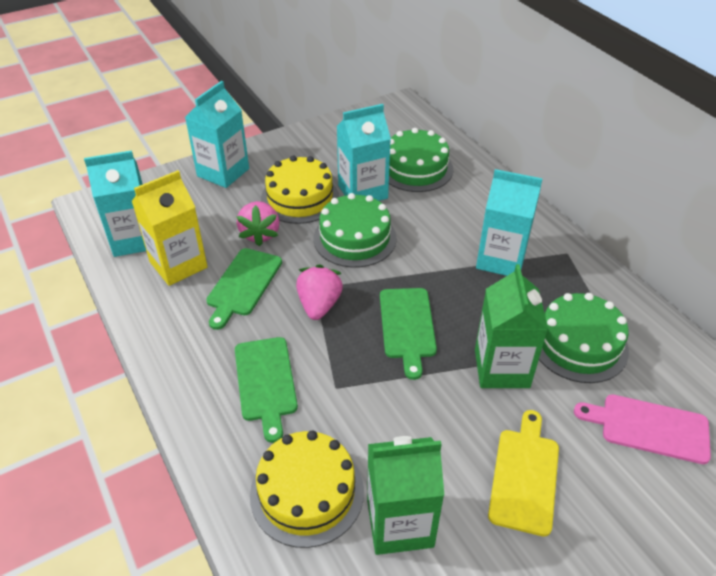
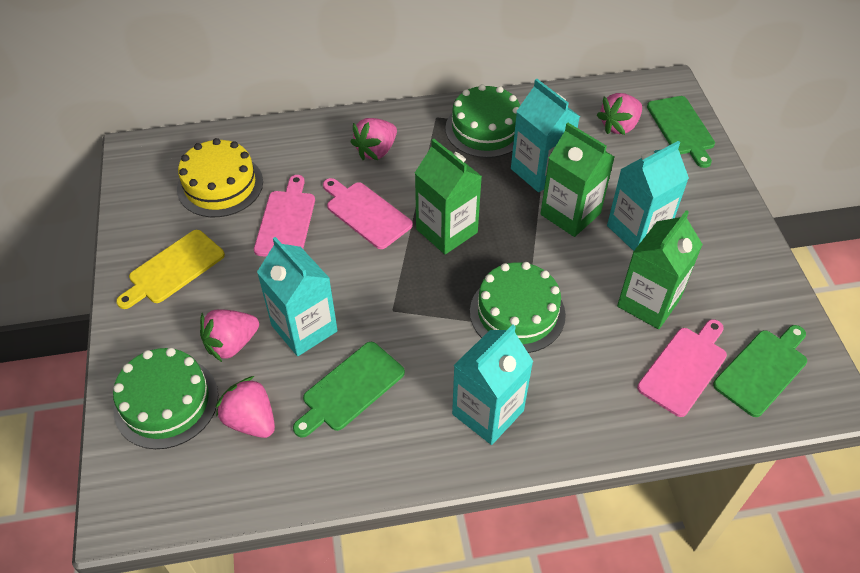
green carton: [367,436,444,555] [475,264,548,388] = 2 -> [415,139,482,254] [540,123,614,237] [617,210,703,329] = 3
pink cutting board: [574,394,711,464] = 1 -> [254,175,315,257] [323,178,413,249] [637,319,727,417] = 3
pink strawberry: [236,201,279,246] [296,264,343,320] = 2 -> [200,309,259,362] [215,376,275,438] [351,118,397,160] [597,93,642,135] = 4
yellow cake: [250,431,364,548] [261,156,339,224] = 2 -> [177,138,263,217] = 1
yellow carton: [132,170,208,286] = 1 -> none = 0

